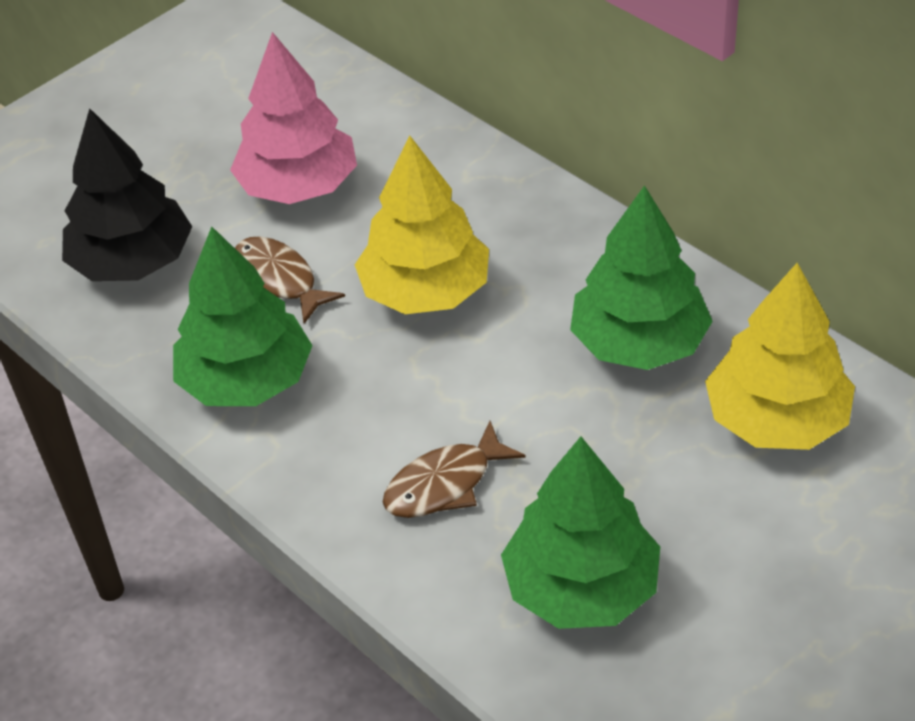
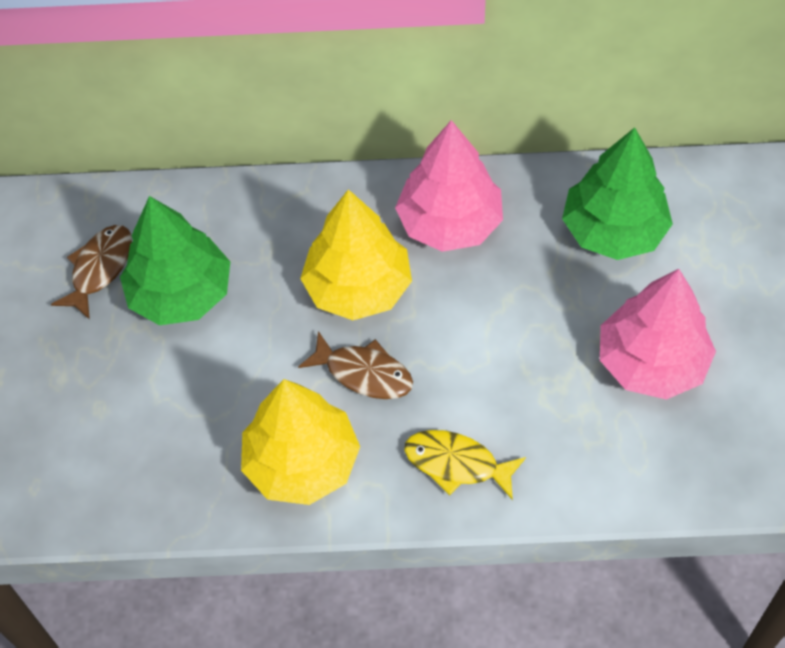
black tree: [62,108,192,281] = 1 -> none = 0
green tree: [173,227,313,406] [501,436,660,629] [570,185,713,370] = 3 -> [120,196,230,325] [562,127,673,260] = 2
pink tree: [230,32,357,204] = 1 -> [395,120,503,252] [600,269,716,400] = 2
yellow fish: none = 0 -> [404,430,526,500] = 1

